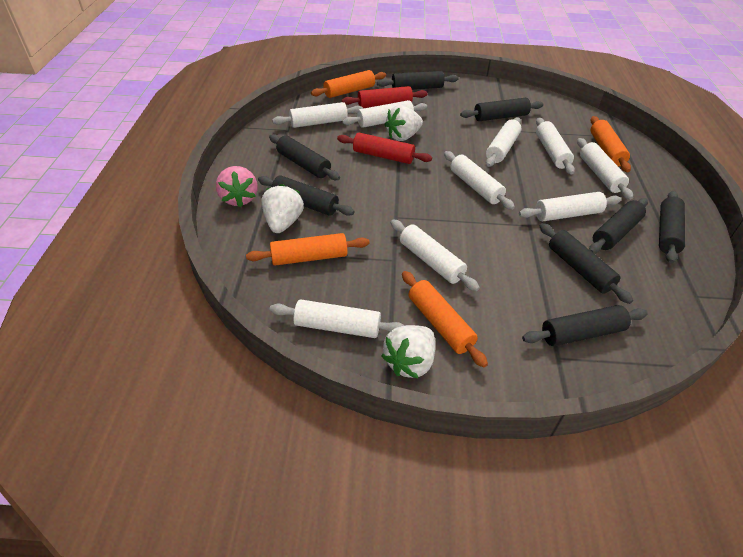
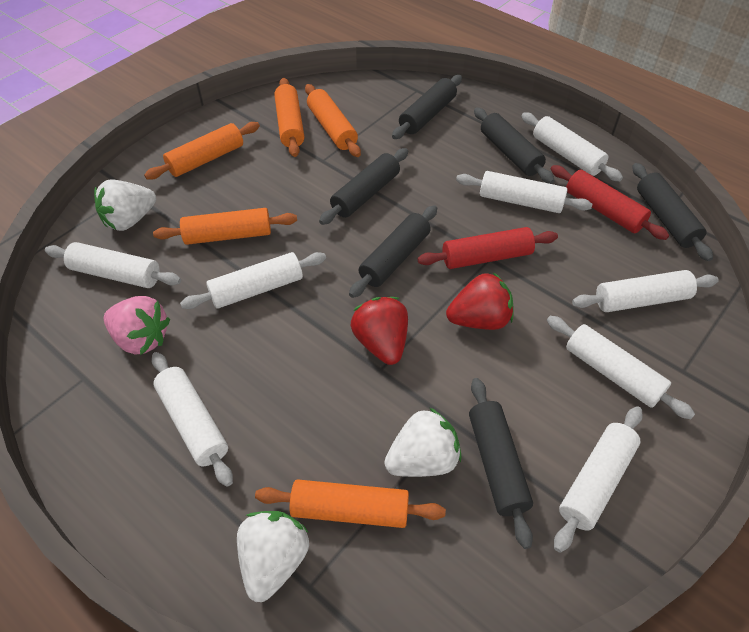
black rolling pin: [258,175,354,216] [269,134,340,180] [377,71,459,90] [460,98,543,121] [522,305,648,346] [540,223,633,304] [589,198,648,254] [659,191,685,263] = 8 -> [319,148,408,225] [349,205,437,298] [392,75,462,139] [469,378,533,549] [474,108,555,184] [633,163,713,261] = 6
orange rolling pin: [246,233,370,266] [311,70,386,98] [402,271,488,367] [590,116,631,172] = 4 -> [144,122,260,180] [153,208,297,245] [255,479,446,528] [274,78,305,157] [305,84,361,157] = 5
red strawberry: none = 0 -> [351,297,408,365] [446,272,514,330] = 2
white rolling pin: [270,299,405,338] [272,102,363,128] [342,100,427,128] [391,220,480,291] [444,151,515,210] [486,117,521,167] [519,192,621,221] [536,118,575,175] [577,138,633,200] = 9 -> [45,242,181,288] [152,352,233,487] [180,252,326,309] [456,171,592,213] [521,112,623,181] [547,316,695,419] [554,406,643,553] [572,270,719,312] = 8

